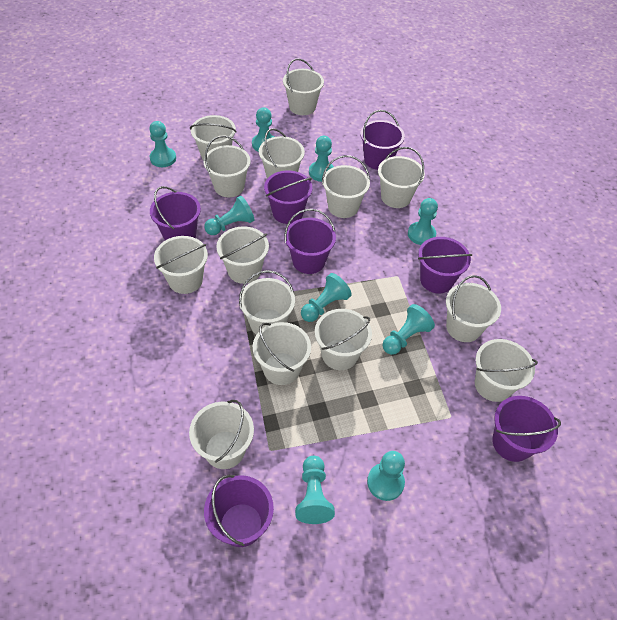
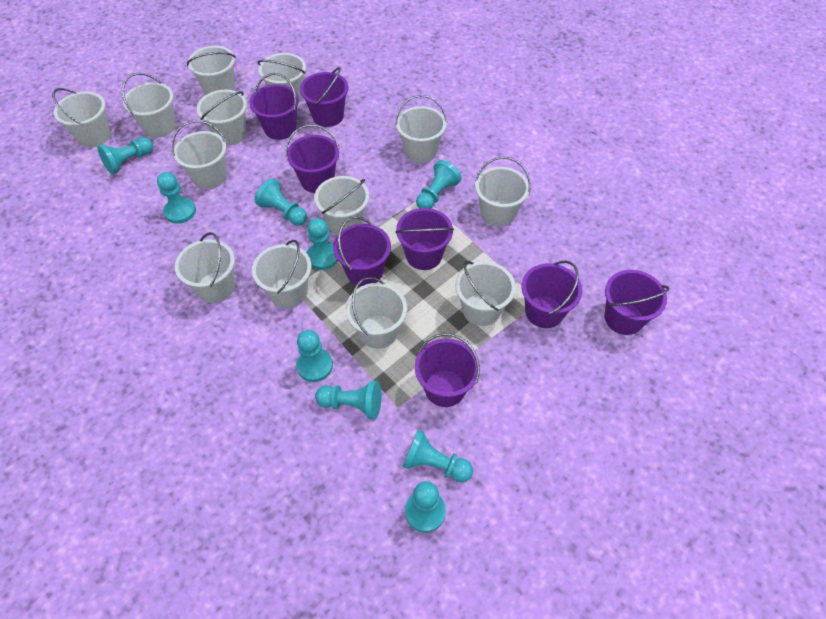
purple bucket: [150,186,201,240] [204,475,274,547] [264,170,312,224] [284,209,336,274] [360,110,405,170] [418,237,472,294] [492,396,561,462] = 7 -> [249,73,299,140] [285,124,340,193] [300,67,348,127] [333,216,391,286] [395,208,454,270] [415,333,480,407] [522,261,582,328] [605,270,669,335] = 8
white bucket: [154,236,208,294] [189,400,254,469] [190,115,237,160] [203,135,251,197] [216,226,269,284] [239,270,295,335] [253,322,311,385] [259,128,305,178] [283,58,324,115] [315,309,372,370] [322,155,370,218] [378,147,425,208] [446,275,501,342] [475,339,538,402] = 14 -> [52,88,111,148] [122,73,176,138] [171,120,227,189] [175,232,235,303] [187,46,236,95] [197,90,247,145] [252,240,311,308] [257,53,306,102] [314,176,369,235] [346,277,407,349] [395,95,447,163] [455,261,516,326] [475,157,531,227] = 13

